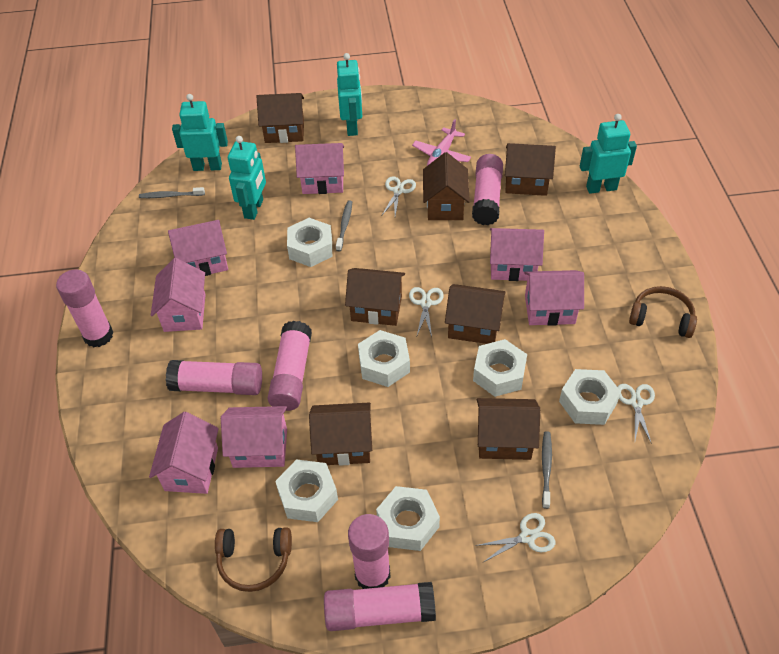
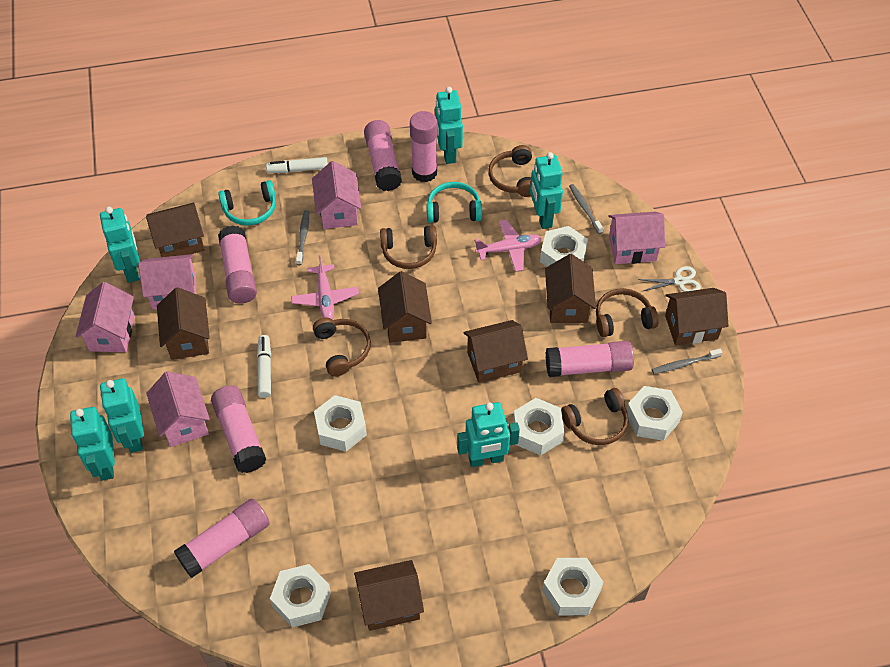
brown headphones: [215,527,292,592] [629,286,697,338] = 2 -> [313,318,371,376] [380,226,437,269] [488,145,532,197] [561,388,628,445] [596,288,659,337] = 5
pink house: [149,412,219,494] [151,258,206,332] [168,220,228,276] [221,406,287,468] [295,143,344,194] [490,228,544,281] [524,270,584,326] = 7 -> [76,282,135,352] [138,254,196,309] [146,371,210,447] [312,161,362,229] [608,212,665,264] = 5
pink plane: [412,119,471,166] = 1 -> [291,255,359,319] [475,220,542,272] = 2
turquoise headphones: none = 0 -> [218,180,276,226] [427,182,482,223] = 2
turquoise robot: [172,94,228,171] [228,136,266,220] [337,53,362,136] [580,114,637,194] = 4 -> [70,407,115,481] [100,207,140,283] [100,378,144,453] [435,87,463,164] [457,402,520,467] [530,152,563,229] = 6
white marker: none = 0 -> [257,335,271,398] [266,157,328,173] = 2
white scissors: [382,176,416,216] [409,287,444,337] [476,513,555,562] [618,384,655,444] = 4 -> [638,266,701,292] = 1

